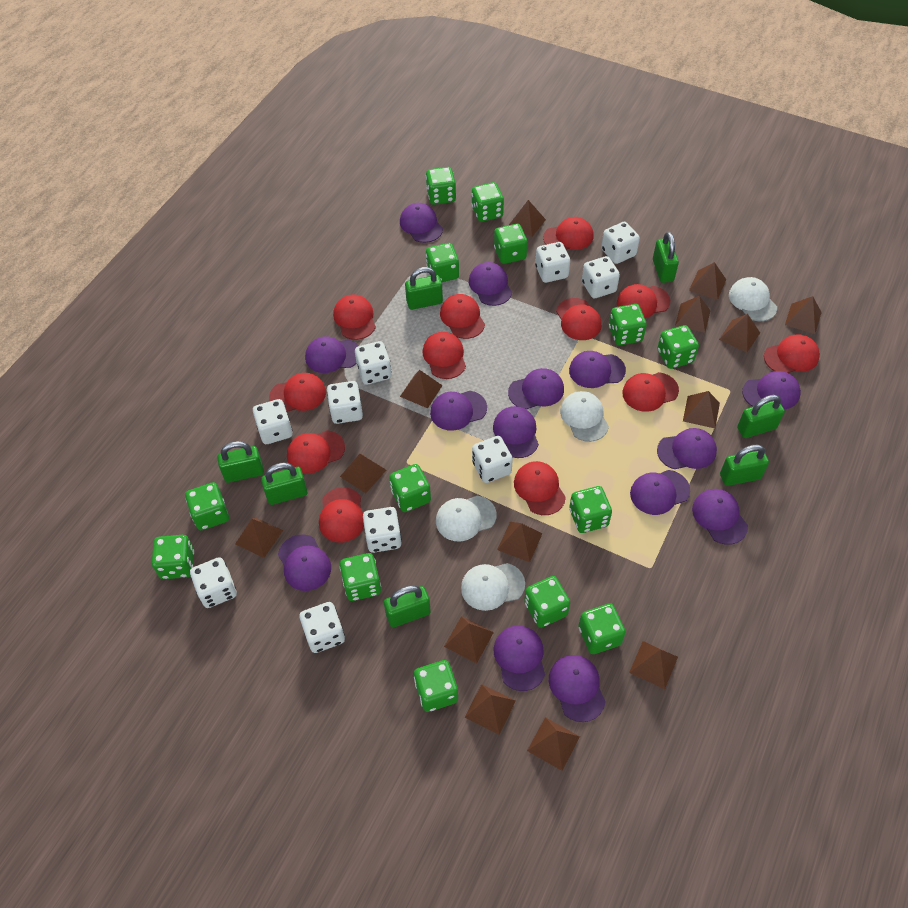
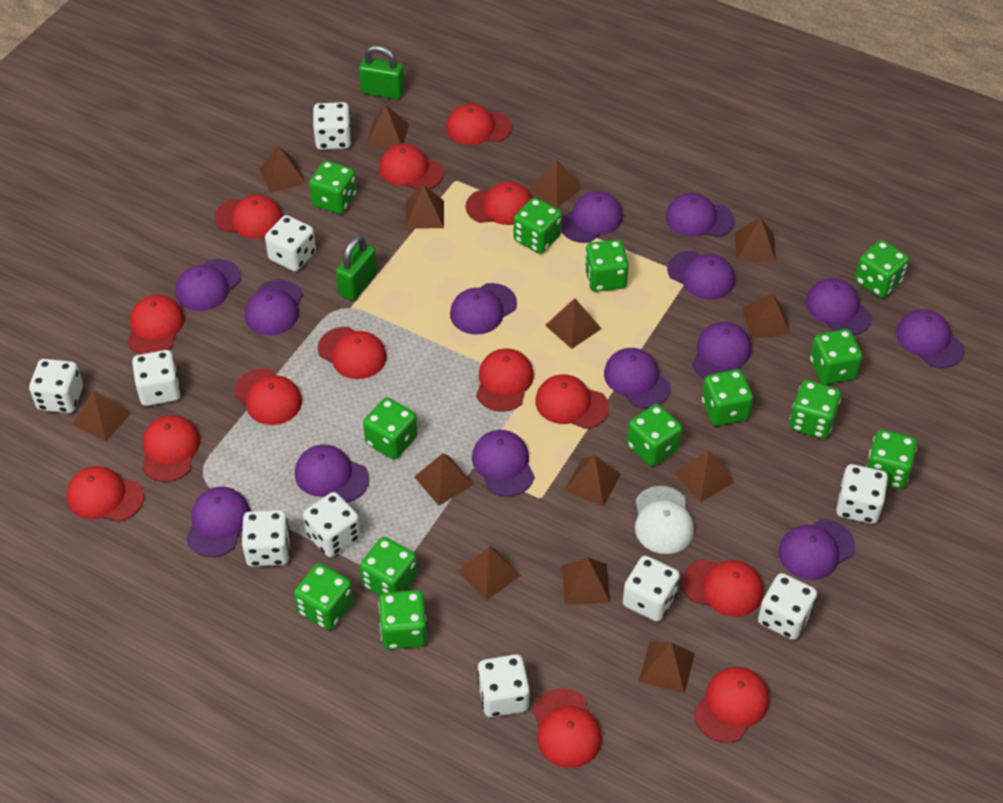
green dice: [152,535,194,579] [185,482,229,530] [340,553,381,601] [389,464,431,512] [414,660,458,712] [426,167,456,205] [426,243,459,282] [472,182,504,222] [494,224,528,264] [524,576,570,628] [569,486,612,533] [578,603,626,654] [609,304,647,346] [657,325,699,369] = 14 -> [294,563,354,630] [309,161,357,214] [360,537,417,596] [363,398,418,459] [379,590,427,649] [514,198,562,254] [584,240,629,292] [627,404,682,466] [702,369,753,426] [789,380,841,439] [810,329,862,385] [855,240,909,298] [866,429,917,489] = 13
green padlock: [217,441,264,483] [261,463,308,505] [384,585,431,628] [405,267,443,310] [653,232,679,283] [720,445,769,486] [737,395,785,438] = 7 -> [336,235,377,301] [359,45,405,100] = 2
red cap: [269,373,326,412] [287,430,345,474] [319,487,364,543] [333,294,376,340] [422,332,466,379] [440,294,485,339] [514,461,566,515] [543,217,594,250] [556,298,602,340] [617,284,670,318] [622,372,679,412] [764,335,820,373] = 12 -> [66,466,144,522] [127,295,185,355] [142,415,200,482] [214,195,283,239] [234,369,302,425] [318,327,387,379] [379,144,444,190] [446,104,512,145] [466,181,532,225] [476,348,534,412] [533,688,602,768] [535,374,609,429] [682,559,763,617] [694,667,769,743] = 14
white cap: [436,496,497,541] [461,563,525,611] [560,391,609,442] [729,277,777,321] = 4 -> [635,486,694,554] = 1

